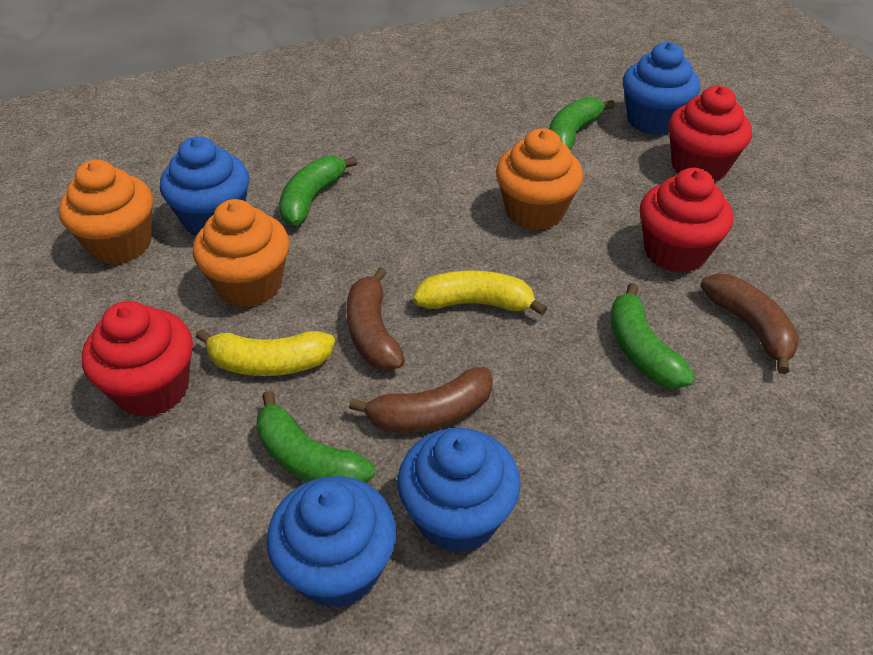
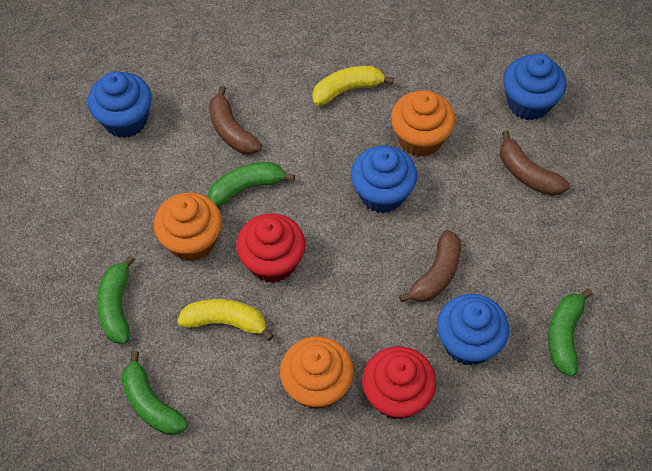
red cupcake: [82,301,193,417] [640,168,733,273] [668,86,752,181] = 3 -> [236,213,305,283] [362,346,436,420] = 2

